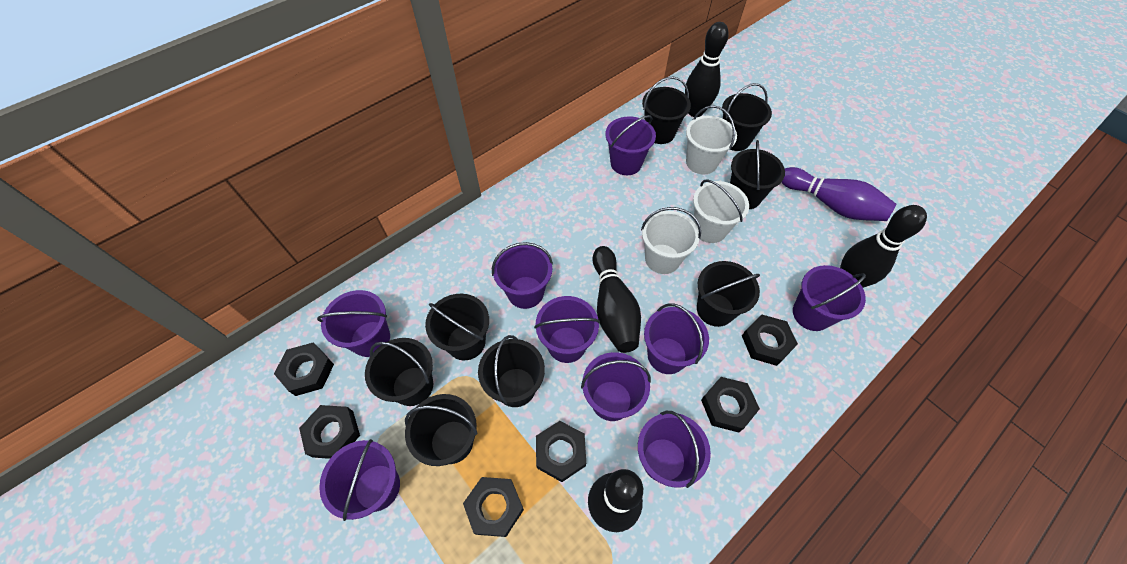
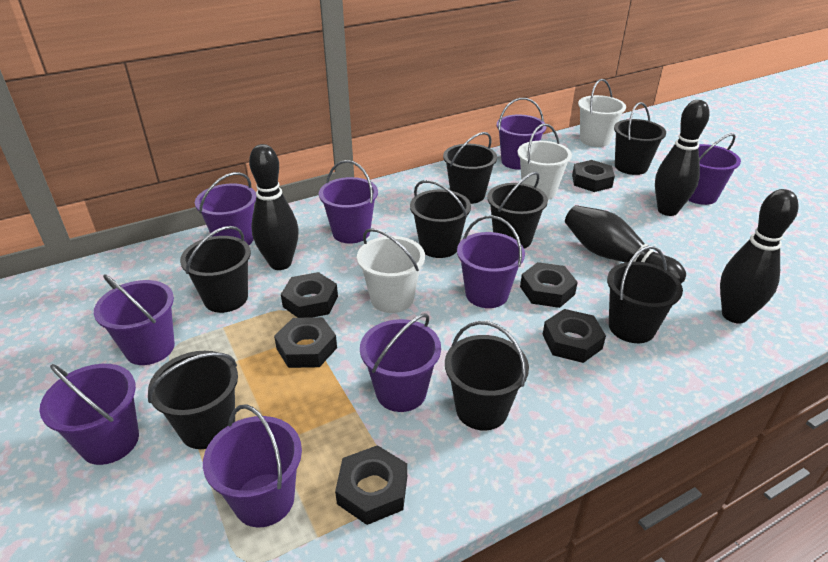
purple bowling pin: [781,167,896,221] = 1 -> none = 0

